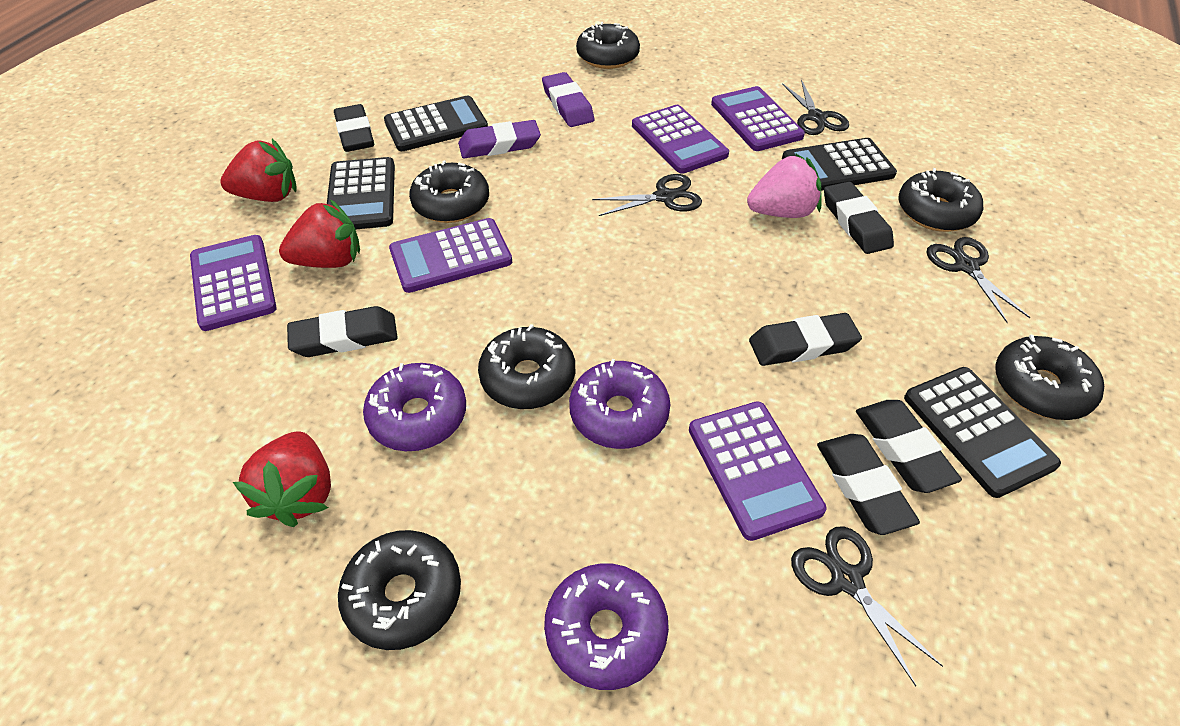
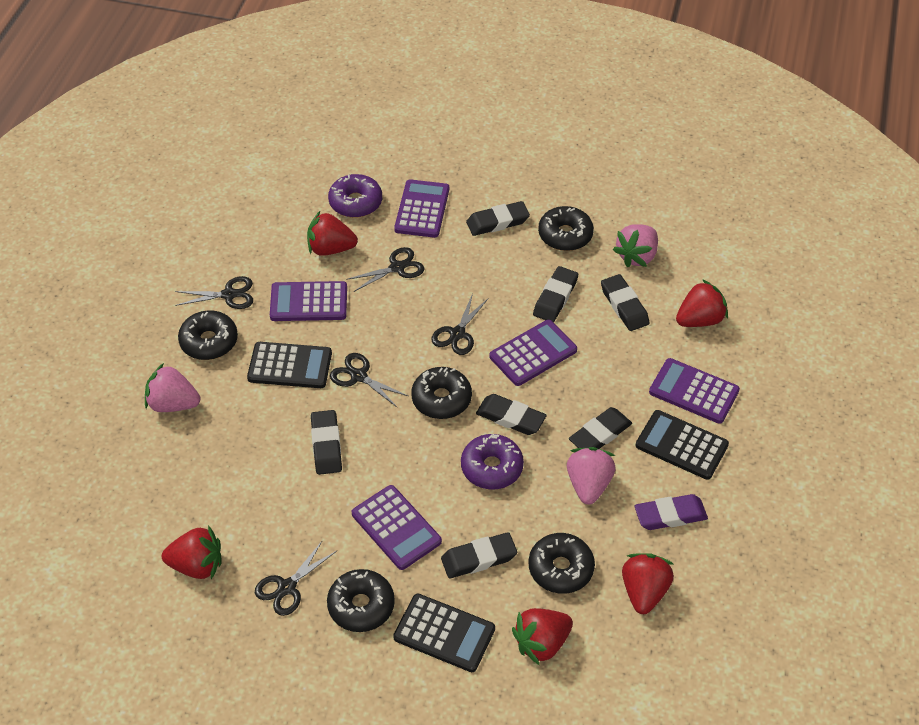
black calculator: [327,157,395,229] [384,96,488,151] [782,138,897,191] [904,367,1061,498] = 4 -> [247,342,332,388] [393,594,495,672] [636,410,729,480] = 3
black donut: [338,530,461,650] [409,160,489,223] [478,324,575,409] [576,22,640,69] [898,168,983,232] [995,335,1104,420] = 6 -> [178,310,238,360] [327,569,395,632] [411,367,472,419] [528,533,595,594] [538,206,594,251] = 5
black eraser: [287,306,398,357] [334,104,374,152] [749,313,862,366] [817,434,920,535] [824,182,894,254] [856,400,962,493] = 6 -> [311,410,342,475] [441,532,517,578] [466,201,530,236] [476,394,547,435] [533,266,578,322] [569,407,632,449] [601,274,650,331] = 7
black scissors: [592,174,702,216] [782,80,849,135] [791,526,943,686] [926,237,1030,323] = 4 -> [175,276,253,309] [255,540,337,616] [330,353,408,407] [346,247,424,292] [431,293,489,355] = 5
pink strawberry: [747,153,822,218] = 1 -> [145,363,200,412] [567,447,616,505] [613,224,658,267] = 3
purple donut: [363,363,466,451] [544,563,669,690] [569,359,670,449] = 3 -> [328,174,382,218] [461,434,524,490] = 2
purple eraser: [458,120,541,158] [542,72,594,127] = 2 -> [634,494,708,530] = 1
red strawberry: [220,139,297,202] [233,431,331,527] [279,199,360,268] = 3 -> [162,525,222,579] [307,211,358,256] [512,608,573,666] [622,553,674,614] [676,279,728,327] = 5

